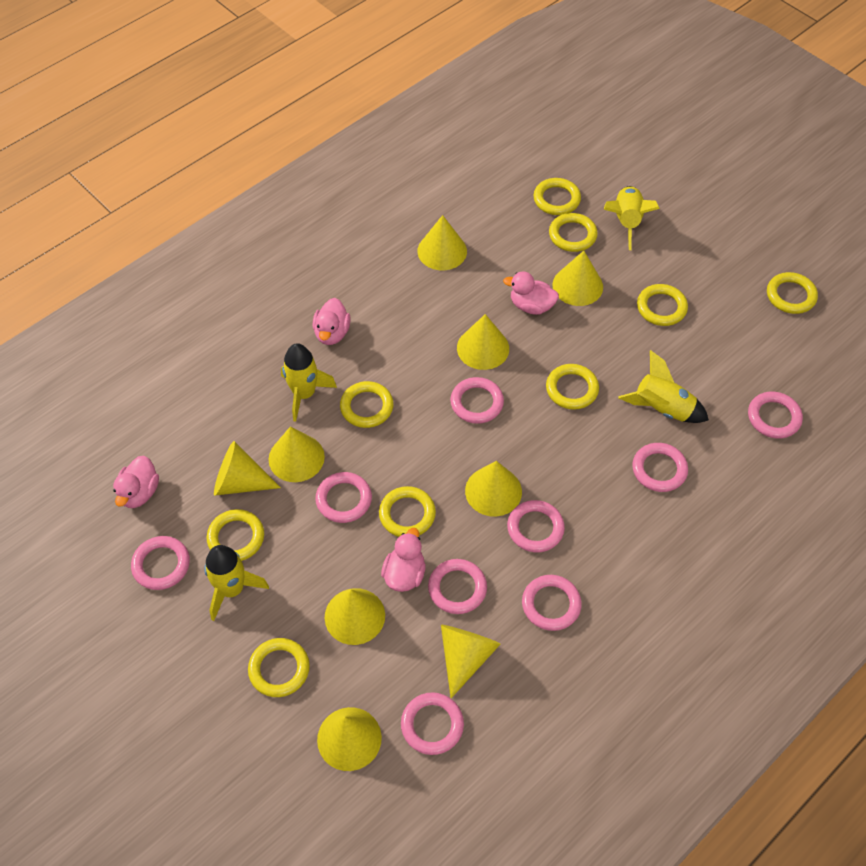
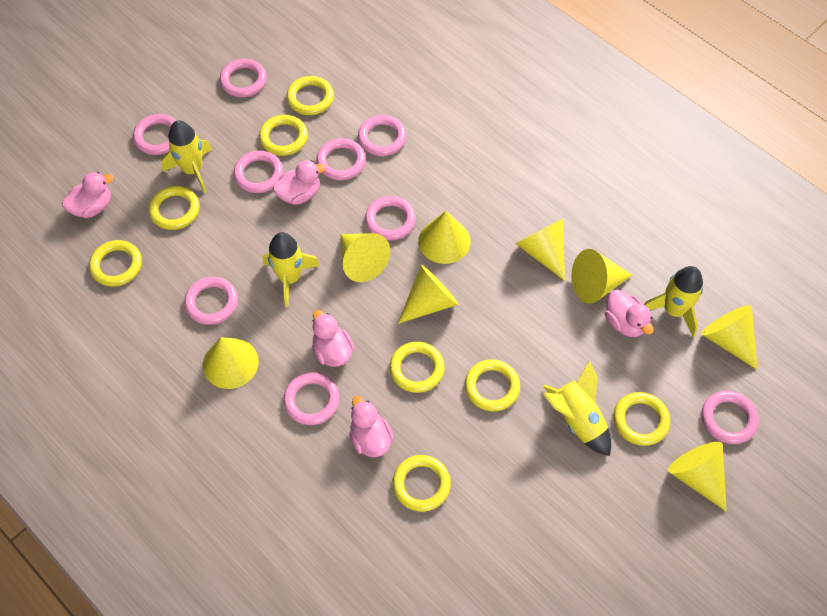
pink duck: [113,456,159,508] [313,298,351,345] [381,528,426,592] [503,271,559,315] = 4 -> [62,172,114,218] [273,160,326,205] [312,310,355,367] [350,396,394,457] [605,290,654,337] = 5
yellow cone: [214,441,281,495] [269,426,325,482] [317,707,382,771] [325,588,385,645] [418,215,467,270] [441,625,501,698] [457,314,509,370] [465,461,522,517] [552,251,603,306] = 9 -> [203,337,259,389] [341,233,390,282] [398,265,459,324] [418,211,471,264] [515,219,565,281] [572,249,632,304] [668,442,727,512] [701,305,757,370] = 8
yellow ring: [207,509,264,561] [248,638,310,697] [340,381,394,428] [379,486,436,537] [533,178,581,215] [546,364,599,410] [549,213,598,252] [637,284,688,326] [767,272,818,314] = 9 -> [89,240,142,287] [149,186,200,230] [259,115,308,156] [286,76,334,115] [389,341,445,393] [392,455,451,512] [465,359,520,411] [613,392,670,446] = 8

